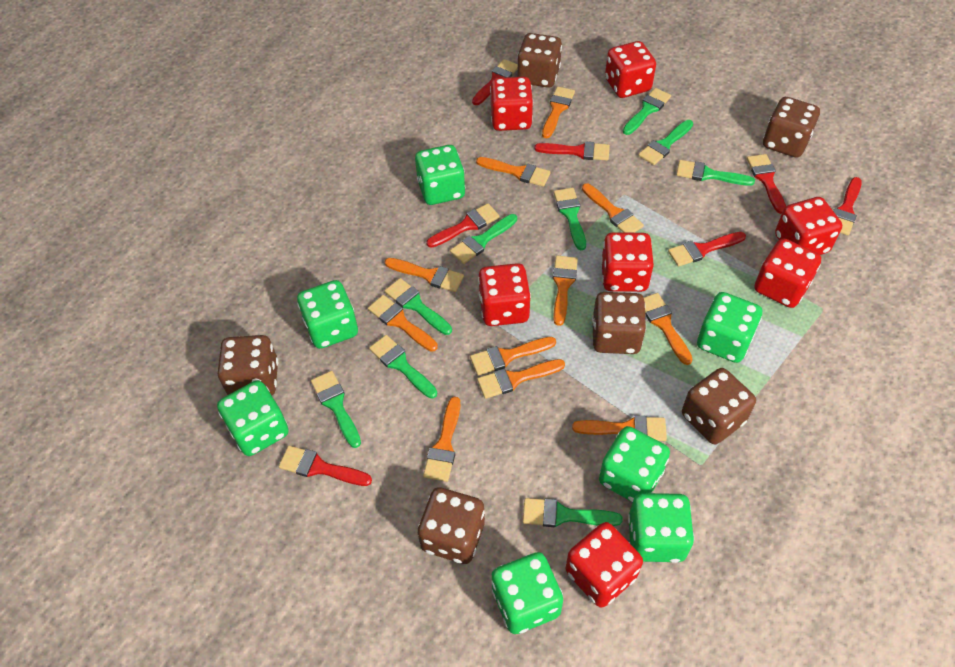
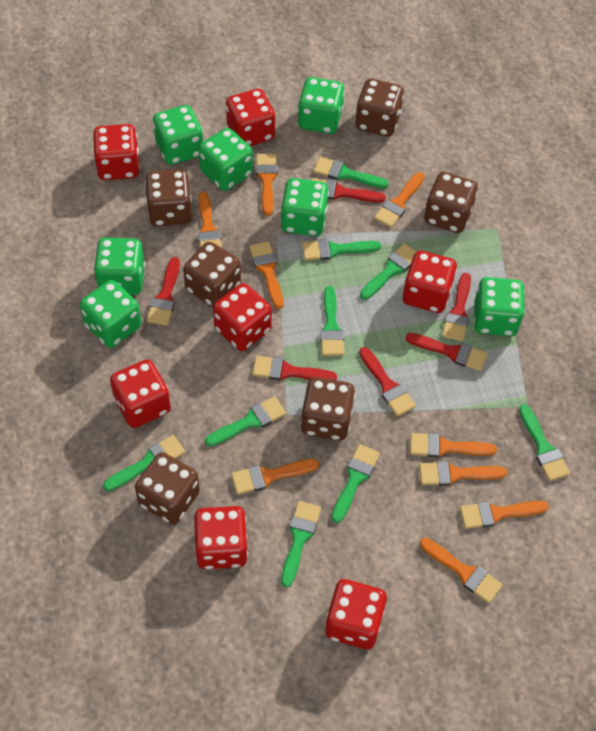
orange brush: [368,295,438,352] [384,258,464,292] [423,397,460,482] [470,337,556,375] [476,157,551,187] [477,359,565,399] [542,86,575,138] [553,256,578,326] [572,415,667,441] [582,183,644,233] [644,293,693,365] = 11 -> [198,192,222,248] [231,459,319,495] [249,241,284,309] [256,154,278,216] [374,172,424,228] [410,433,497,457] [419,461,507,486] [420,538,503,603] [460,501,549,529] = 9
red brush: [279,445,372,486] [427,203,500,248] [472,59,518,105] [534,142,610,160] [668,232,746,267] [747,154,786,214] [833,177,862,235] = 7 -> [147,257,180,326] [252,356,337,380] [311,178,385,202] [359,347,416,416] [405,333,488,371] [442,273,471,341] = 6

